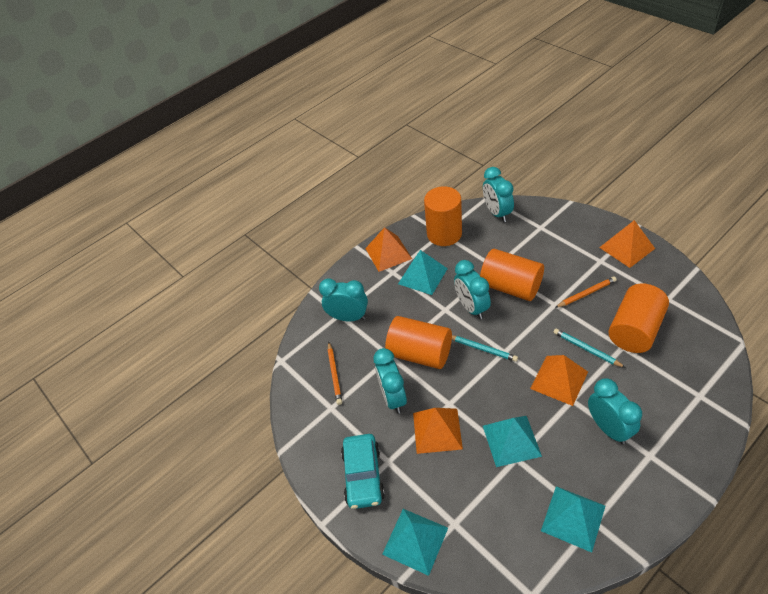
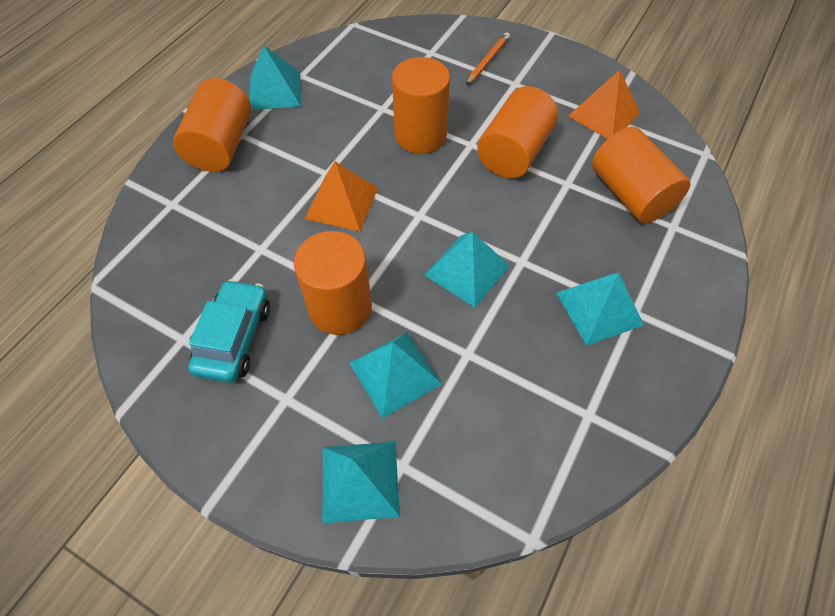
orange cylinder: [385,316,452,369] [424,186,462,246] [480,249,544,301] [608,283,669,353] = 4 -> [173,78,251,172] [294,231,372,335] [392,57,450,154] [477,86,558,178] [592,127,691,223] = 5
orange pencil: [328,342,342,405] [555,277,617,308] = 2 -> [466,32,510,85] = 1
orange pyramid: [365,227,412,272] [413,408,463,454] [530,355,588,406] [599,220,655,268] = 4 -> [305,161,378,232] [568,70,640,139] = 2
turquoise clock: [319,278,368,321] [373,348,407,413] [454,260,491,319] [483,167,514,222] [588,378,642,444] = 5 -> none = 0
turquoise pencil: [452,335,518,362] [553,329,626,368] = 2 -> none = 0
turquoise pyramid: [382,509,448,576] [398,250,448,295] [483,416,542,467] [541,486,605,553] = 4 -> [249,45,301,110] [323,442,400,523] [349,332,442,418] [425,232,510,308] [556,272,644,346] = 5

